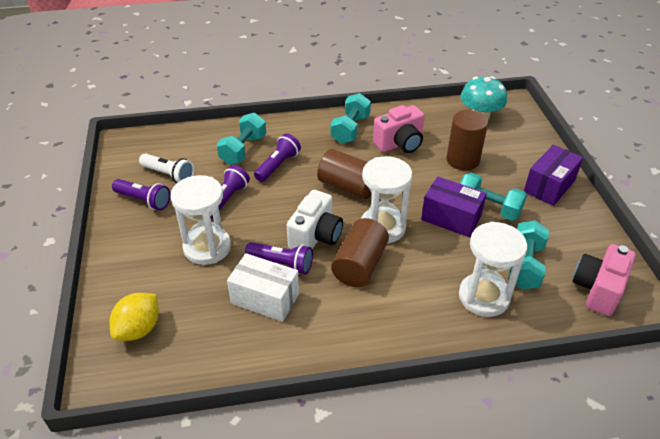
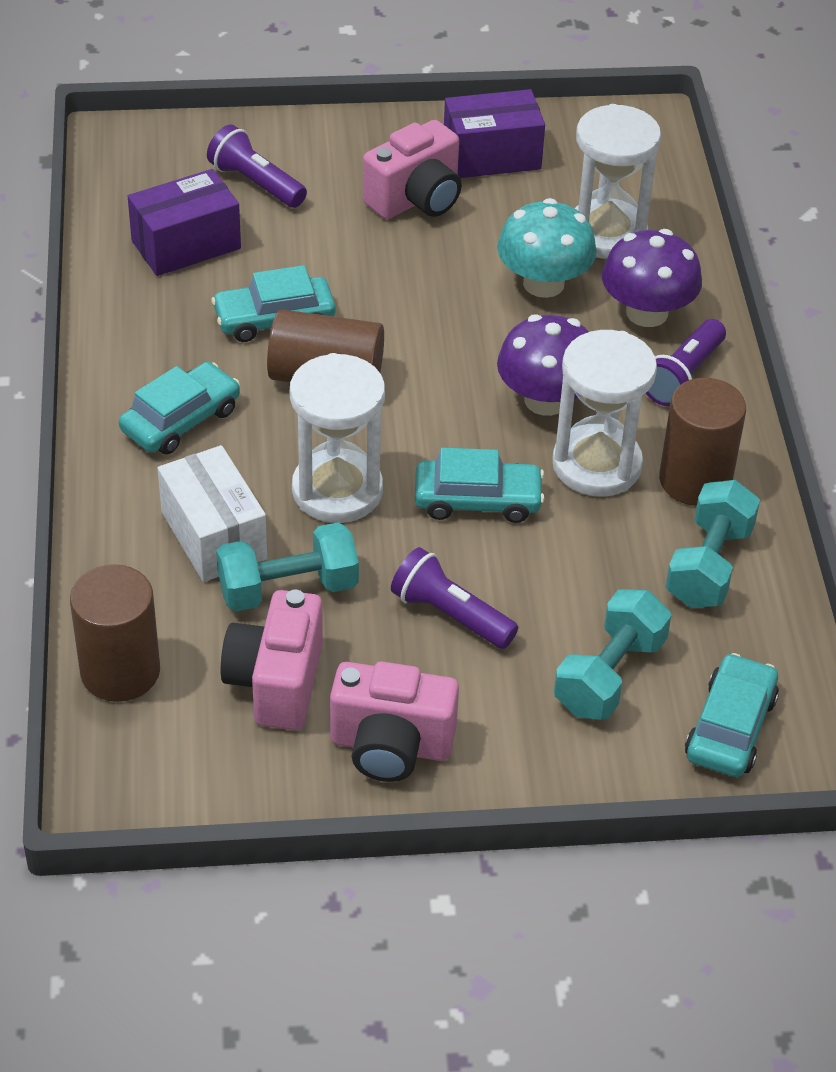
pink camera: [373,105,424,153] [572,244,636,316] = 2 -> [221,590,323,730] [330,662,459,782] [363,120,462,219] = 3
purple flashlight: [112,179,171,210] [210,165,250,219] [245,242,313,274] [254,134,301,182] = 4 -> [207,125,307,208] [391,547,518,649] [646,319,726,406] = 3
purple mushroom: none = 0 -> [497,314,589,416] [602,229,702,327] = 2
turquoise car: none = 0 -> [119,362,240,454] [211,265,336,342] [415,448,545,523] [685,653,779,777] = 4
turquoise dumbbell: [217,113,266,165] [331,93,371,144] [460,173,527,221] [508,220,549,289] = 4 -> [216,522,359,611] [554,589,672,720] [666,480,760,608] = 3
white camera: [287,190,343,249] = 1 -> none = 0
white flashlight: [139,153,194,183] = 1 -> none = 0
yellow lemon: [110,293,159,341] = 1 -> none = 0

